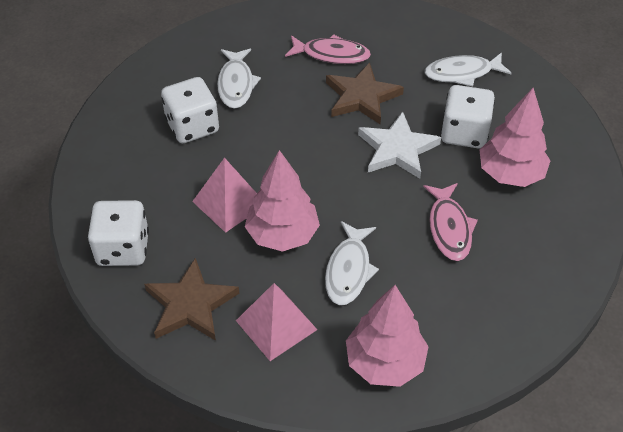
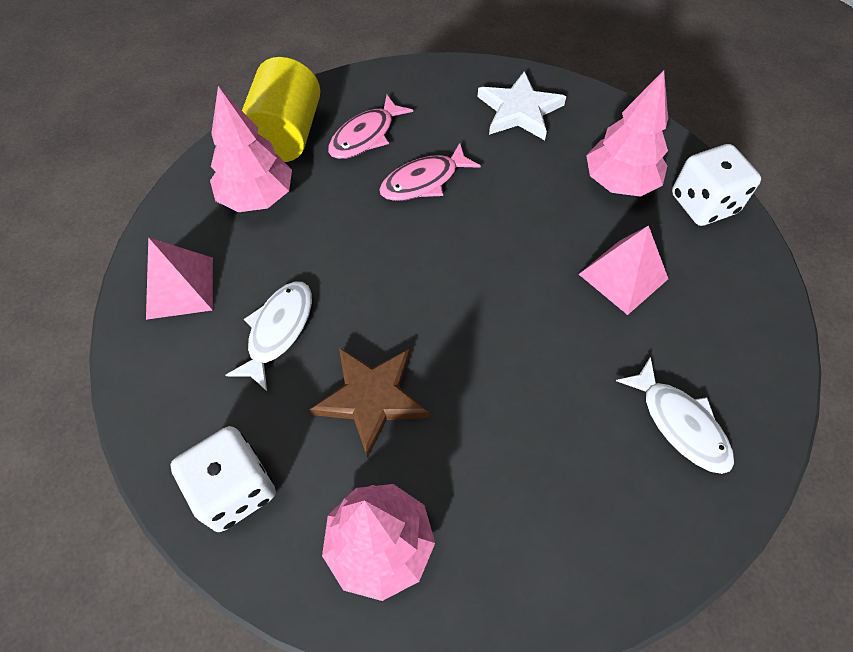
brown star: [144,258,239,341] [326,62,404,124] = 2 -> [309,348,430,458] = 1
white dice: [88,200,149,266] [161,77,219,143] [441,85,495,148] = 3 -> [170,426,276,532] [672,144,761,226] = 2
white fish: [217,49,261,109] [325,221,379,305] [424,52,512,86] = 3 -> [226,281,312,391] [616,356,734,474] = 2
yellow cylinder: none = 0 -> [242,57,320,162] = 1

